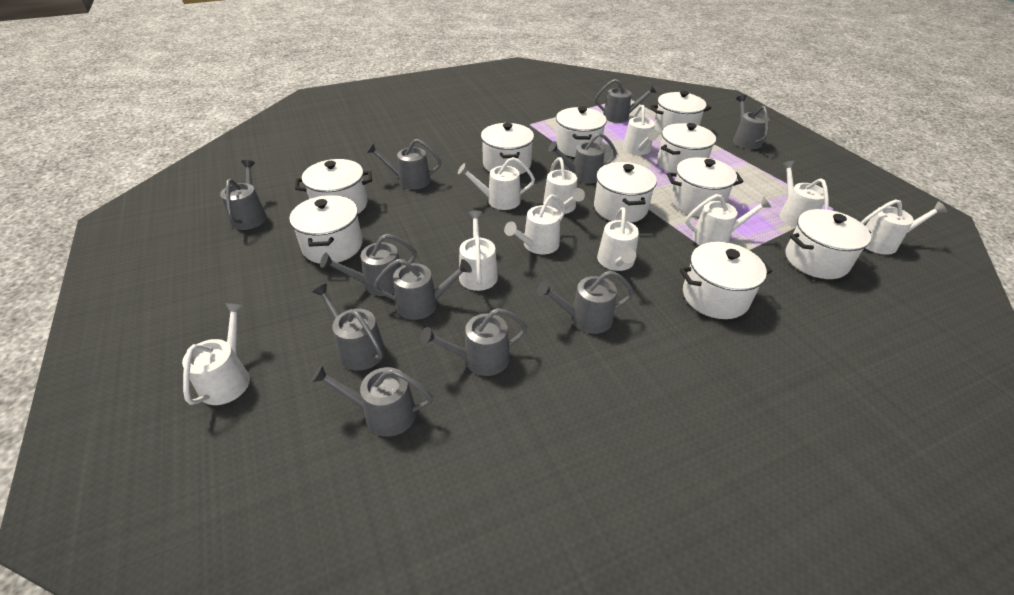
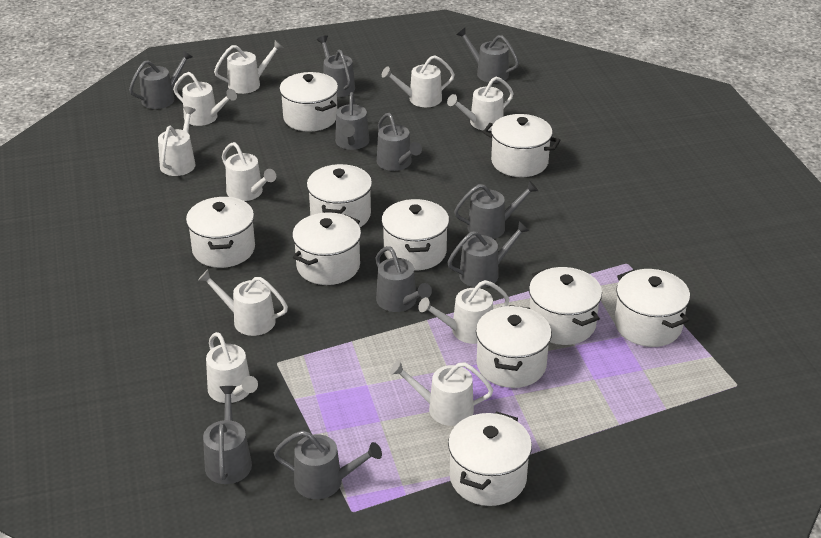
grey watering can: [220,160,267,230] [311,365,433,436] [312,283,385,371] [320,234,417,296] [366,139,442,190] [374,259,472,320] [420,308,527,376] [537,270,634,334] [548,133,617,184] [595,79,657,123] [733,95,770,149] = 11 -> [129,50,192,109] [203,386,252,484] [274,431,382,499] [317,35,355,97] [335,92,370,150] [376,246,432,312] [377,113,422,171] [447,221,529,288] [454,181,538,239] [456,28,519,83] = 10

